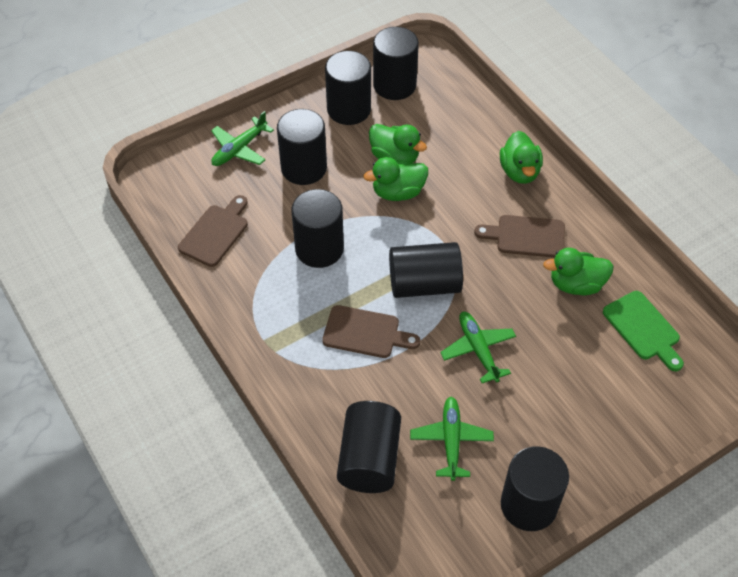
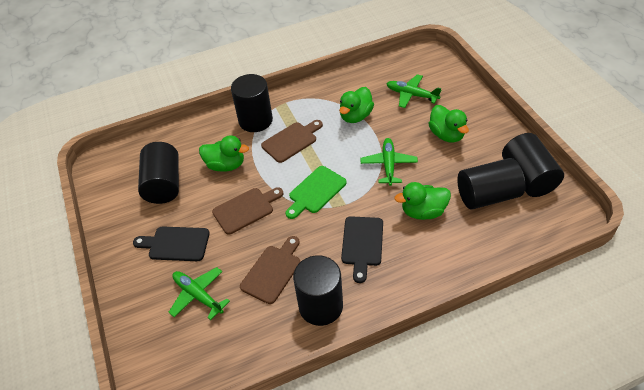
black cutting board: none = 0 -> [133,226,210,261] [341,216,383,283] = 2
black cylinder: [277,109,327,185] [291,189,344,268] [325,51,371,125] [337,401,401,493] [373,27,419,100] [389,242,463,298] [501,446,569,531] = 7 -> [138,142,179,204] [231,74,273,132] [293,255,343,326] [457,158,525,209] [502,133,564,197] = 5

